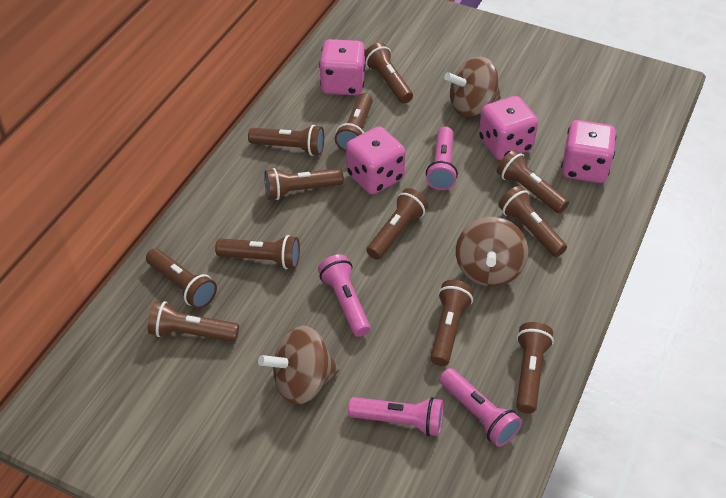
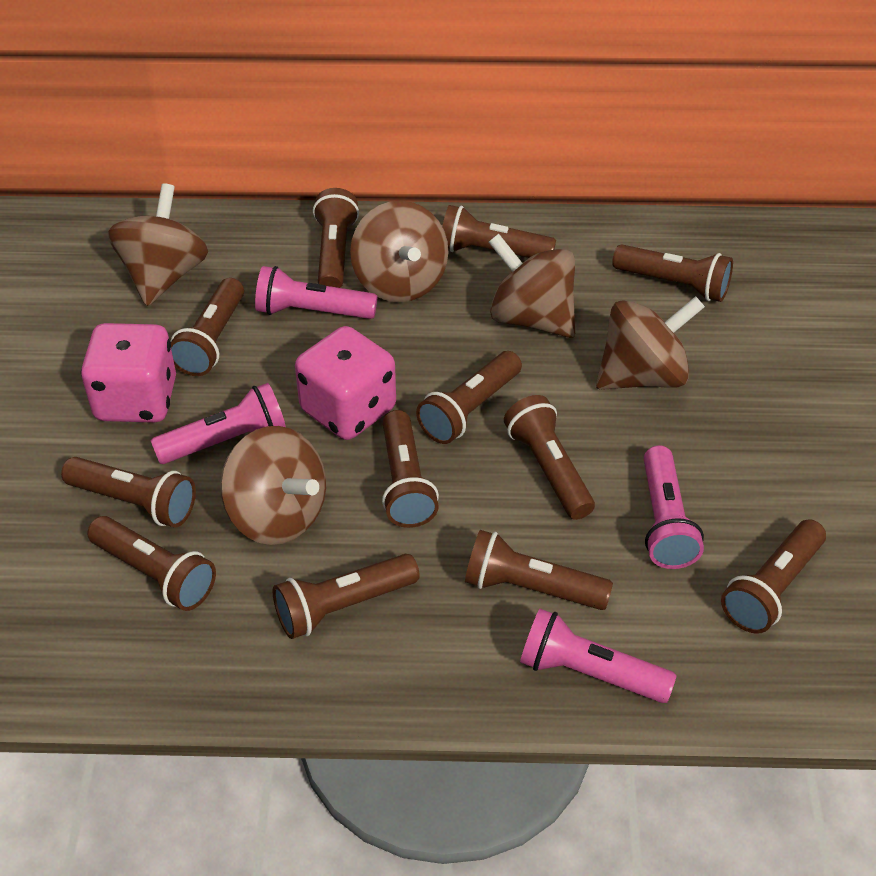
brown spinning top: [258,325,340,405] [444,56,501,117] [456,217,528,287] = 3 -> [107,183,208,306] [220,426,326,545] [350,201,448,302] [489,234,575,338] [596,296,705,390] = 5
pink dice: [319,39,366,95] [346,126,406,194] [479,96,538,160] [561,120,616,183] = 4 -> [81,323,176,423] [295,326,396,440] = 2

